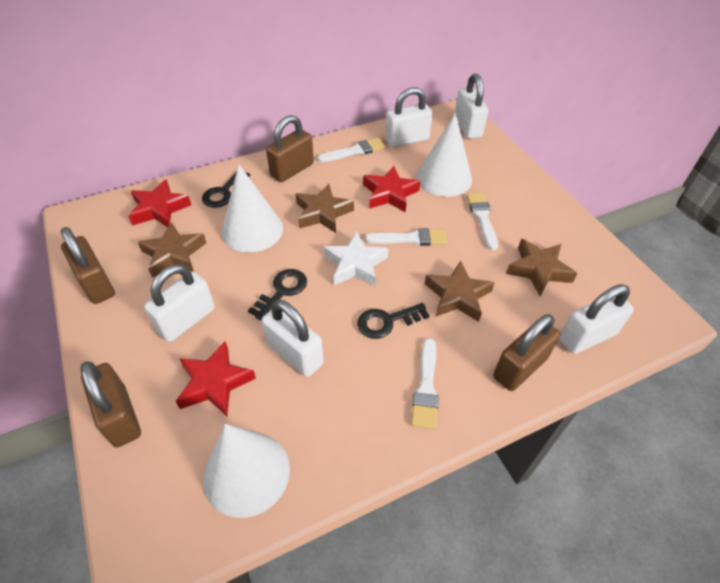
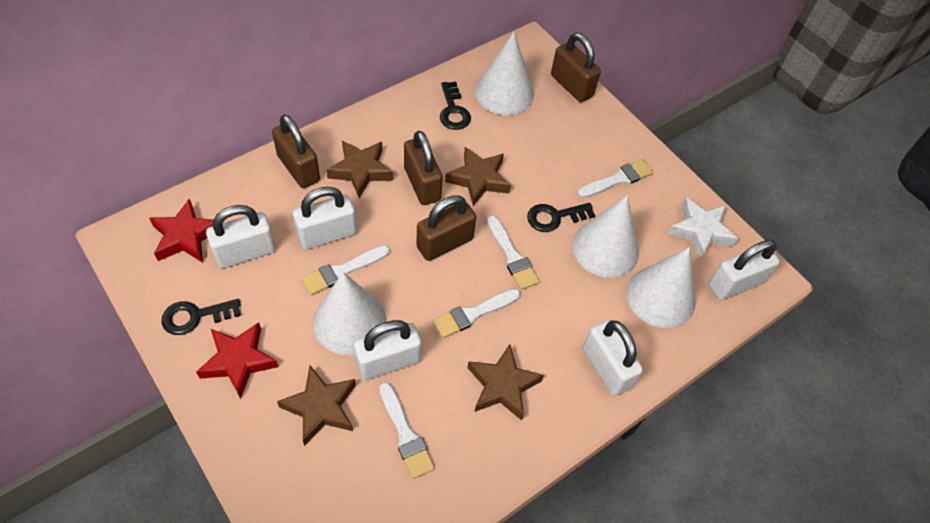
red star: [128,179,191,227] [175,341,256,417] [363,166,421,213] = 3 -> [149,198,214,262] [196,322,278,399] = 2
white brush: [317,138,385,162] [365,228,447,246] [411,338,439,429] [467,193,498,250] = 4 -> [302,245,390,295] [379,382,435,479] [433,289,521,338] [487,215,540,290] [577,159,653,198] = 5
white cone: [203,424,290,518] [222,164,283,253] [417,113,472,197] = 3 -> [313,272,387,355] [475,32,534,115] [572,195,639,278] [626,247,696,328] = 4

